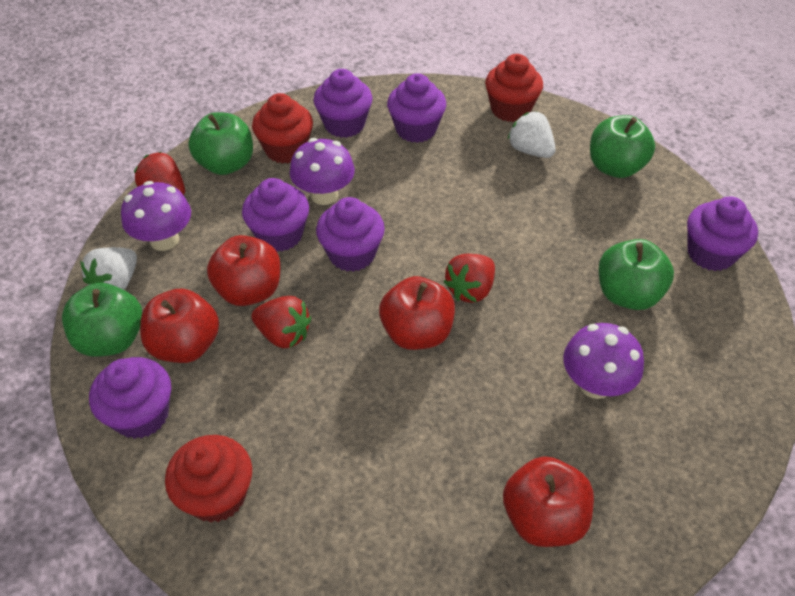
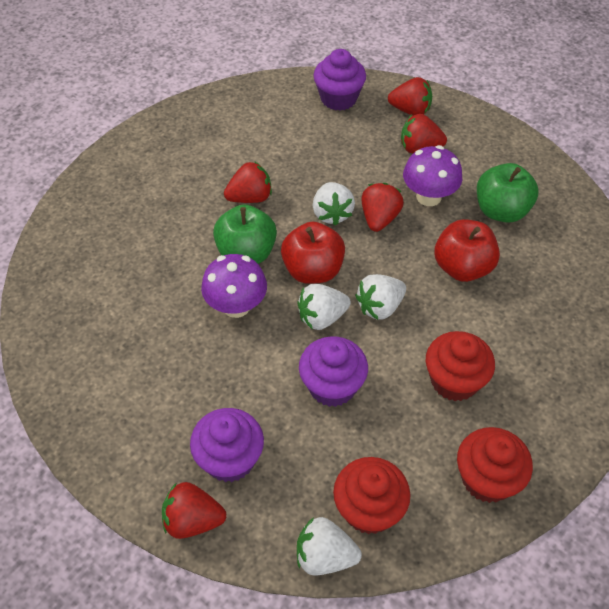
green apple: [62,283,142,357] [188,112,253,175] [590,115,655,178] [599,239,674,310] = 4 -> [213,204,277,264] [477,163,539,223] = 2
purple cupcake: [89,357,171,439] [242,178,309,252] [314,69,372,138] [316,197,385,272] [387,73,446,143] [687,197,758,271] = 6 -> [190,408,264,482] [299,336,368,407] [314,49,366,111] = 3
purple mushroom: [121,181,191,251] [290,138,355,205] [563,323,644,399] = 3 -> [201,254,267,318] [403,145,462,206] = 2
red apple: [140,289,219,363] [207,235,280,306] [379,276,455,350] [503,456,594,547] = 4 -> [281,222,345,284] [434,219,500,282] = 2
red strawberry: [134,151,185,195] [251,296,311,348] [444,254,495,303] = 3 -> [162,482,226,539] [224,161,272,203] [362,183,404,232] [388,77,432,116] [401,114,447,153] = 5
white strawberry: [80,247,137,290] [508,111,556,158] = 2 -> [297,284,351,330] [297,517,362,575] [312,182,355,226] [355,274,406,320] = 4

